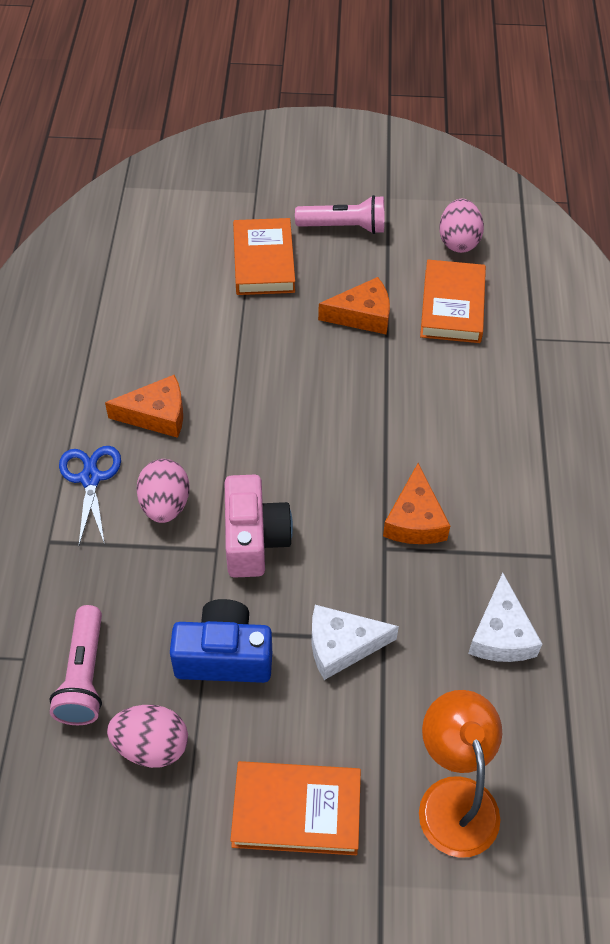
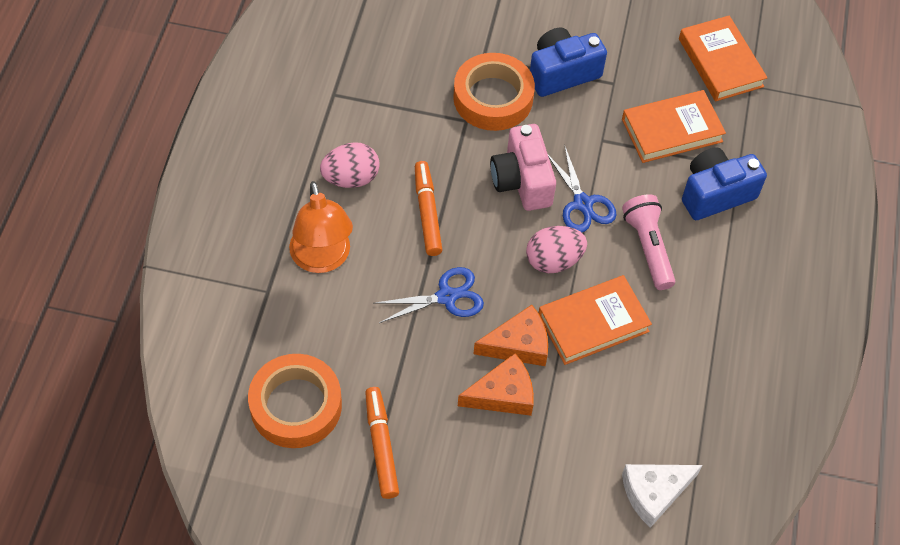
blue camera: [170,599,272,683] = 1 -> [530,28,607,97] [682,147,767,220] = 2
blue scissors: [59,446,121,545] = 1 -> [374,267,484,323] [548,147,617,233] = 2
orange cheese: [105,375,183,438] [318,277,390,334] [383,463,450,544] = 3 -> [458,353,534,416] [474,305,548,366] = 2
orange marker: none = 0 -> [365,387,399,499] [415,161,442,256] = 2
orange tape: none = 0 -> [248,354,342,448] [453,53,535,131] = 2
pink egg: [107,705,188,768] [136,459,190,523] [439,199,484,253] = 3 -> [320,142,380,188] [526,226,587,273] = 2
pink flashlight: [50,605,102,725] [295,195,385,234] = 2 -> [622,194,675,290] = 1
white cheese: [312,605,399,680] [468,573,542,662] = 2 -> [622,464,702,528] = 1

